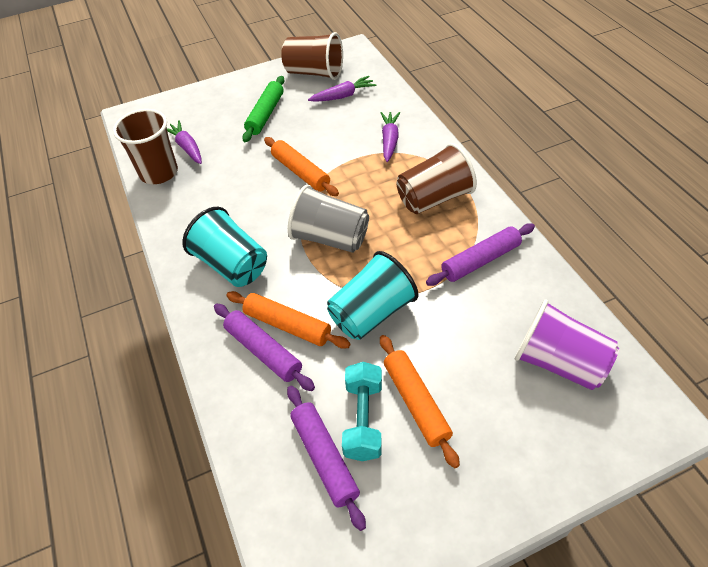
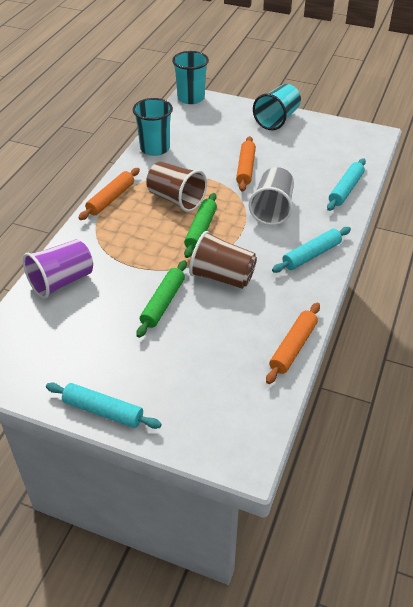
brown cup: [113,109,178,184] [281,32,343,80] [397,143,477,214] = 3 -> [146,161,207,212] [189,231,257,289] = 2
green rolling pin: [242,76,284,142] = 1 -> [136,260,187,338] [184,193,217,258] = 2
purple carrot: [167,120,202,164] [308,76,377,102] [381,112,400,162] = 3 -> none = 0
purple rolling pin: [214,304,315,391] [287,386,366,531] [426,223,535,286] = 3 -> none = 0
turquoise cup: [182,207,267,287] [327,251,418,340] = 2 -> [133,98,173,156] [172,51,209,104] [253,84,301,130] = 3
turquoise dumbbell: [342,362,382,461] = 1 -> none = 0
turquoise rolling pin: none = 0 -> [46,382,162,429] [272,227,351,273] [327,158,366,211] = 3

